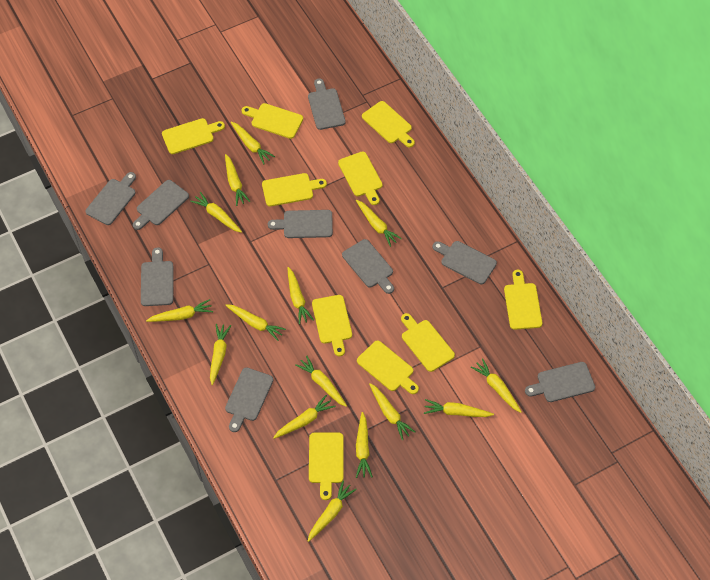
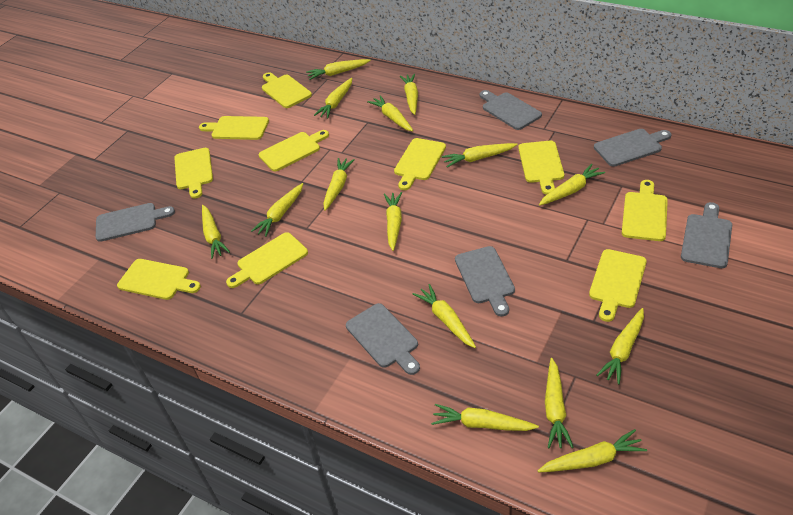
grey cutting board: [85,172,136,225] [133,180,189,230] [141,247,173,306] [225,367,273,432] [268,210,333,238] [308,78,346,130] [342,239,394,294] [432,241,497,284] [525,362,595,402] = 9 -> [96,203,175,242] [346,303,420,375] [455,246,515,316] [480,90,542,130] [594,129,671,167] [681,202,732,268] = 6

